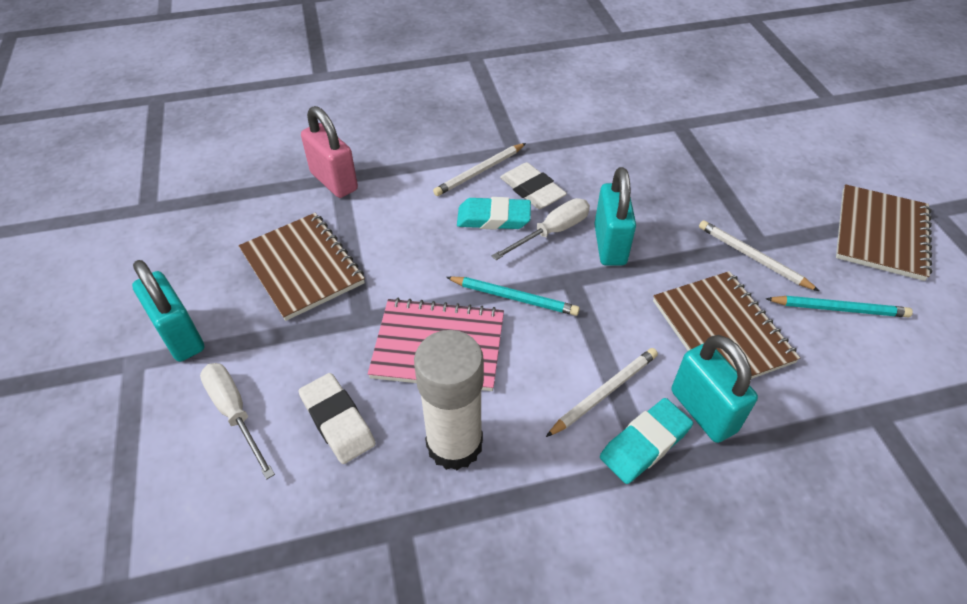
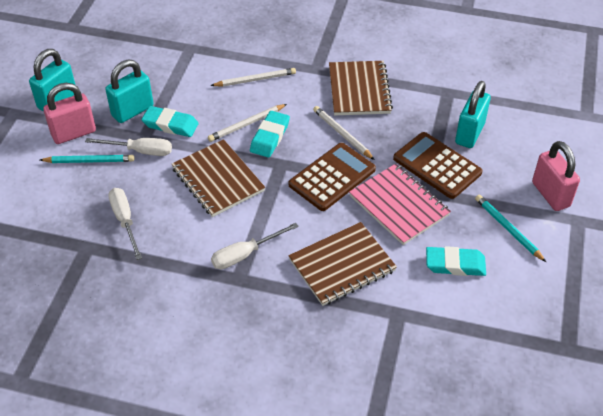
brown calculator: none = 0 -> [289,143,376,211] [393,132,483,199] = 2
pink padlock: [301,106,358,198] = 1 -> [43,83,96,144] [532,141,580,211] = 2
turquoise eraser: [457,197,531,229] [600,398,693,484] = 2 -> [141,106,199,137] [250,111,290,158] [426,246,486,276] = 3
white eraser: [298,373,376,464] [500,162,567,209] = 2 -> none = 0
white glue stick: [414,330,484,470] = 1 -> none = 0
white screwdriver: [200,363,275,480] [492,198,590,260] = 2 -> [85,138,172,156] [108,188,142,260] [211,223,299,269] = 3

